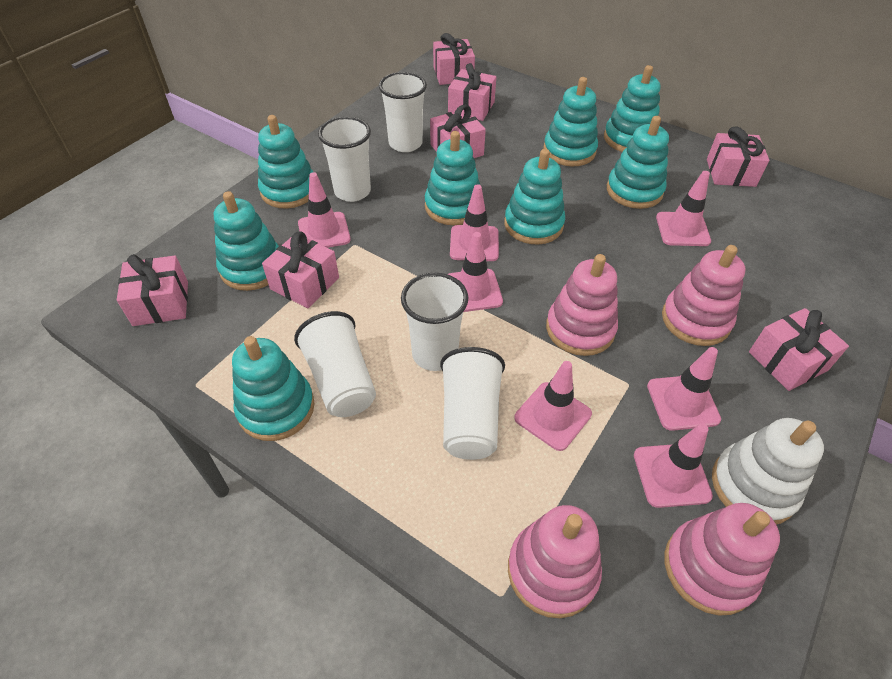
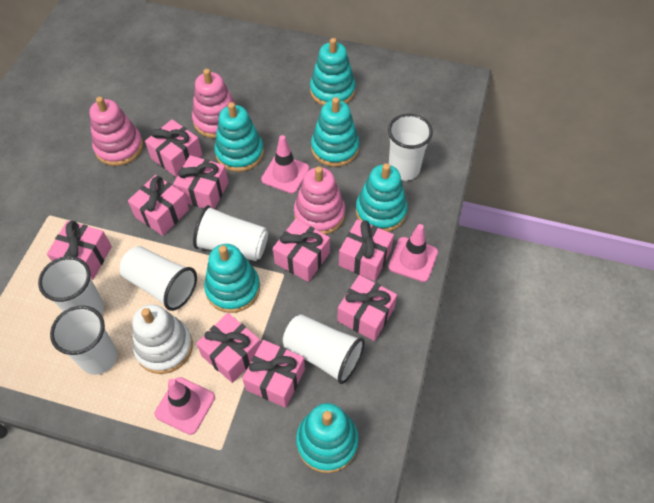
pink gift: [117,254,188,326] [262,232,339,308] [430,105,486,158] [433,33,475,85] [448,63,496,121] [707,126,769,187] [749,308,849,391] = 7 -> [47,221,112,280] [128,175,189,236] [145,119,202,177] [173,155,228,209] [196,313,261,383] [242,340,305,408] [273,219,330,282] [337,275,397,341] [339,219,394,281] = 9
pink stacking toy: [508,505,602,618] [546,254,618,356] [662,245,745,346] [664,503,780,616] = 4 -> [89,96,143,166] [192,69,236,138] [294,166,345,235] = 3
pink traffic cone: [298,172,351,248] [448,232,503,312] [450,184,499,261] [514,361,592,451] [634,424,713,508] [647,347,721,431] [656,171,711,246] = 7 -> [155,377,215,435] [261,135,309,194] [388,224,438,282] = 3
turquoise stacking toy: [214,191,279,291] [232,336,315,441] [258,115,313,209] [425,131,480,225] [504,149,565,245] [543,77,598,166] [604,65,660,152] [607,116,669,209] = 8 -> [204,244,260,313] [214,102,264,172] [296,403,359,473] [310,38,356,105] [311,97,359,167] [356,163,408,232] = 6
white cup: [294,311,376,417] [318,117,371,202] [379,72,427,152] [401,273,468,371] [440,347,505,460] = 5 -> [38,256,104,314] [50,306,117,375] [120,246,197,311] [193,205,268,261] [283,314,365,384] [388,114,433,181] = 6

